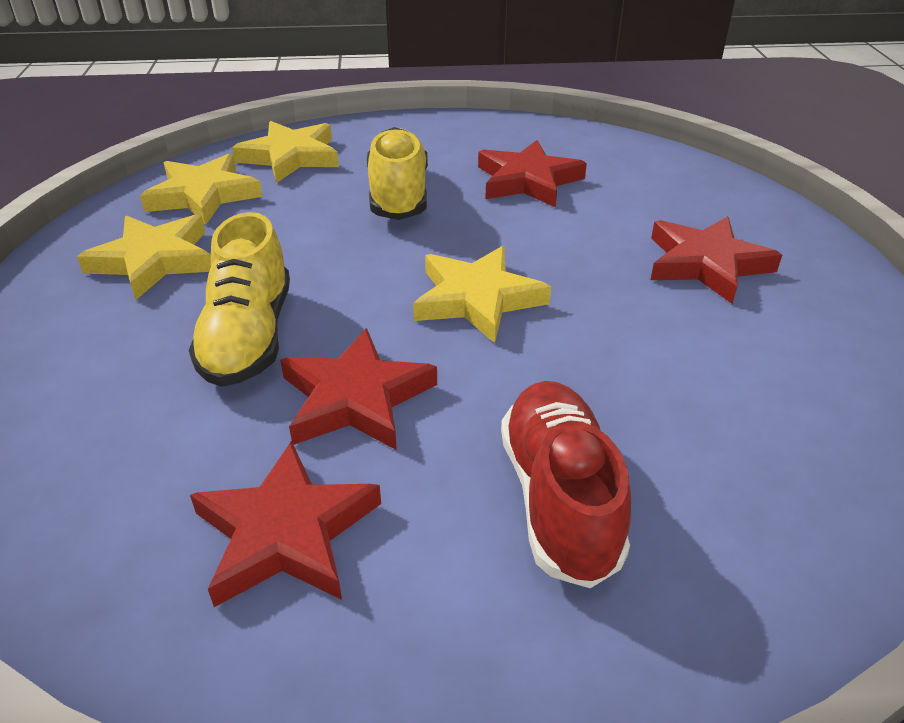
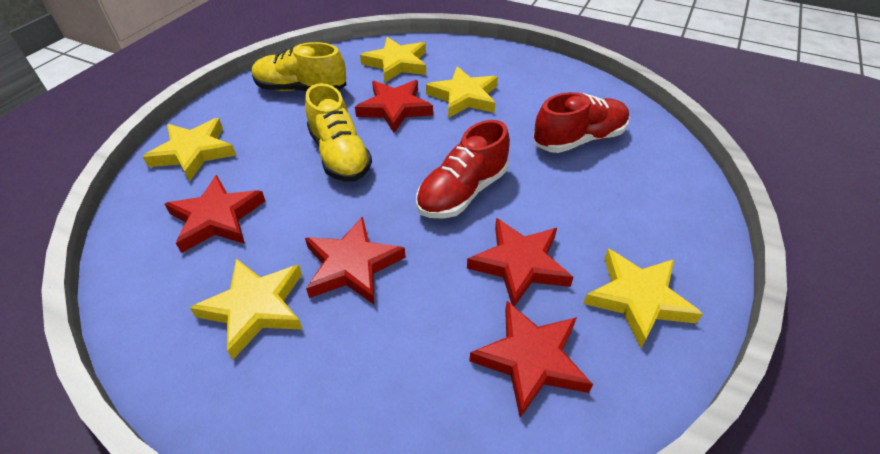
red shoe: [501,381,631,588] = 1 -> [416,120,510,219] [533,92,630,153] = 2
red star: [190,441,381,607] [280,328,437,450] [478,140,587,207] [651,216,782,304] = 4 -> [165,175,265,253] [305,216,406,304] [355,80,433,133] [467,218,573,307] [469,301,593,418] = 5
yellow star: [77,214,211,300] [140,153,263,225] [232,121,339,183] [413,246,551,343] = 4 -> [143,118,236,181] [190,258,303,360] [360,37,426,83] [426,66,498,118] [583,249,703,348] = 5

